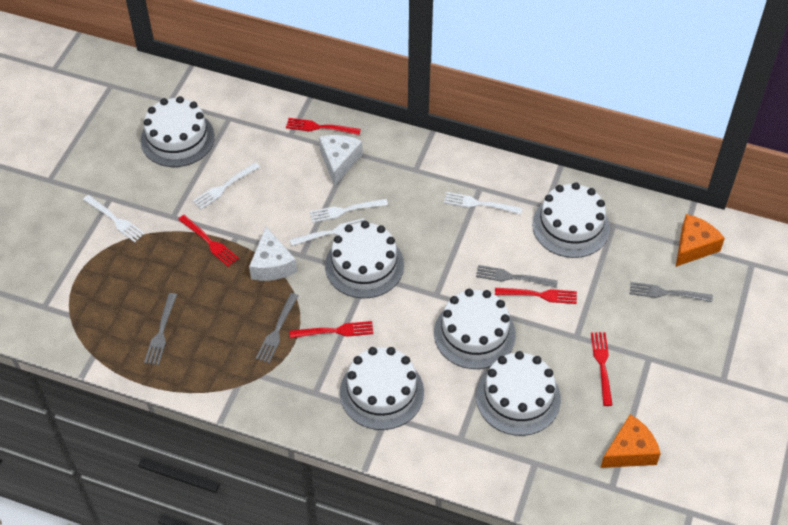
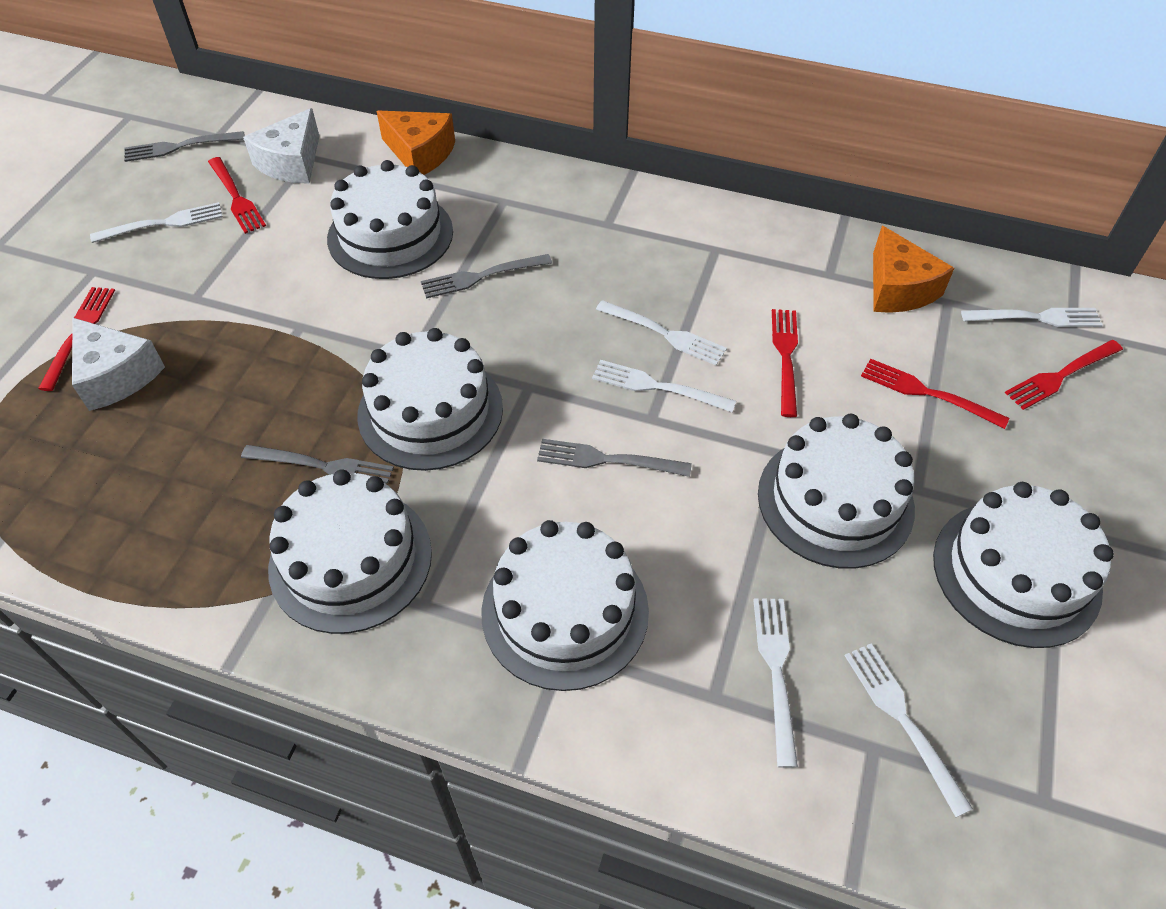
white fork: [83,195,145,242] [193,162,260,209] [290,218,365,246] [310,199,388,223] [444,192,522,214] = 5 -> [90,202,223,243] [592,360,736,412] [596,300,727,365] [753,598,798,768] [845,643,973,817] [961,308,1103,327] = 6

